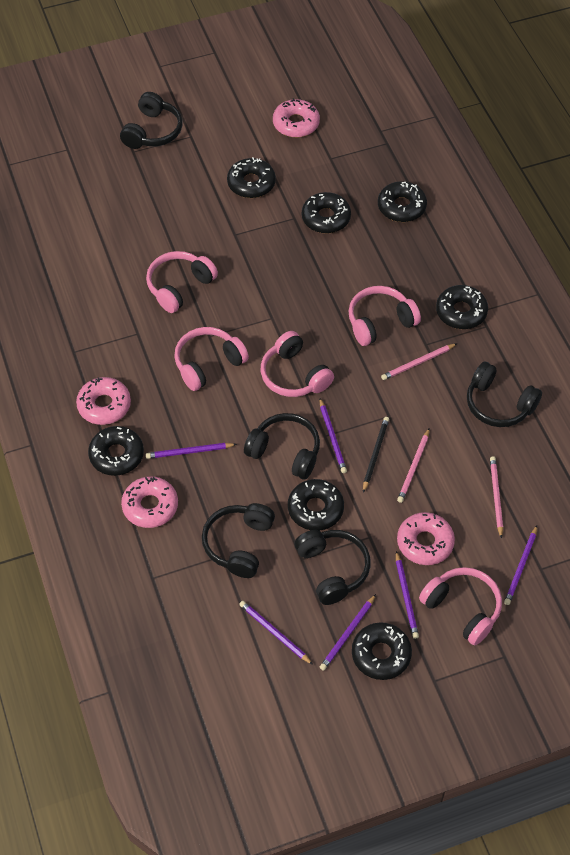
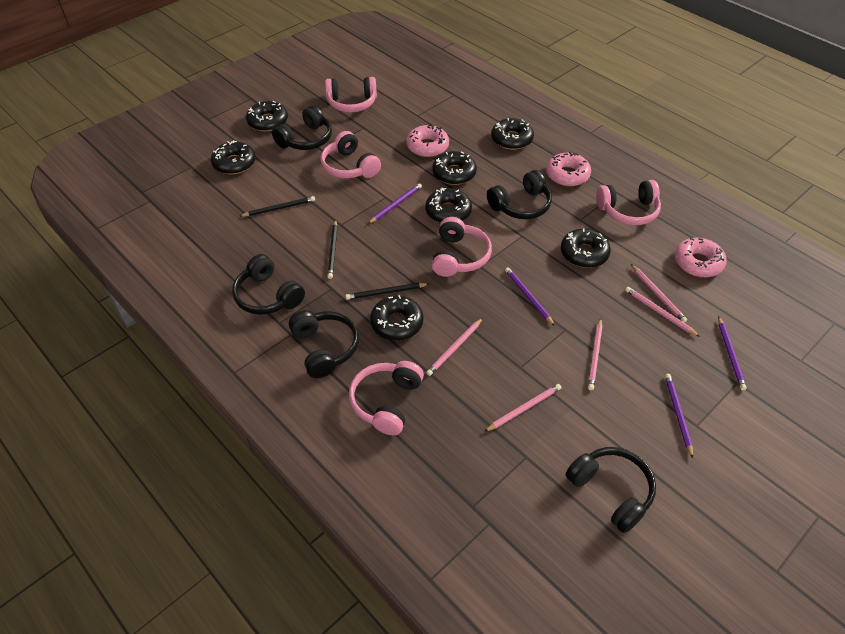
black pencil: [363,417,389,493] = 1 -> [240,196,315,217] [327,220,338,279] [346,283,429,300] = 3
pink donut: [76,377,131,425] [121,476,178,528] [273,98,320,137] [397,512,455,565] = 4 -> [406,125,449,157] [546,152,591,186] [675,238,727,277] = 3
pink pencil: [381,343,457,380] [397,429,429,503] [490,456,503,539] = 3 -> [426,318,483,376] [484,384,561,432] [588,318,602,390] [625,287,700,337] [631,264,687,323] = 5
purple pencil: [146,443,237,459] [239,601,313,665] [320,398,347,473] [320,594,376,671] [396,551,419,639] [504,526,537,605] = 6 -> [368,183,422,224] [505,267,555,326] [665,374,693,458] [718,316,747,390] = 4

